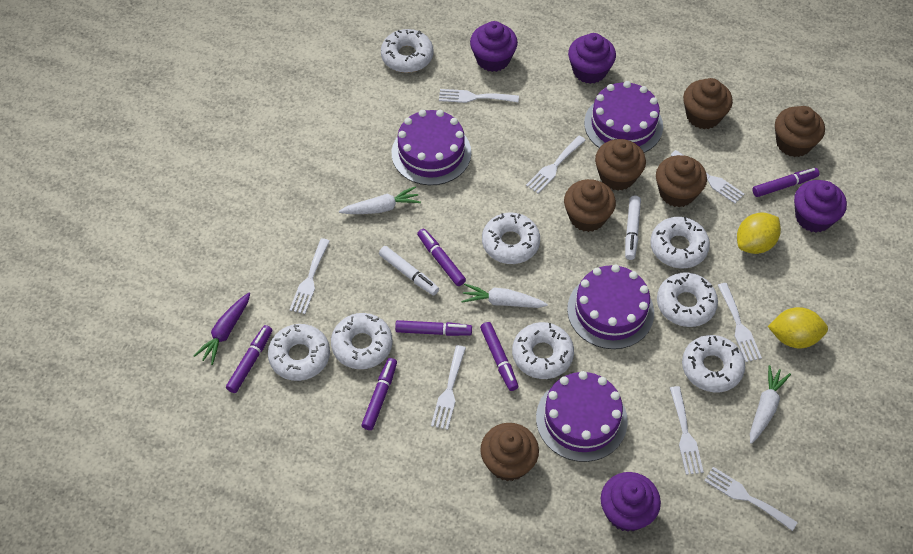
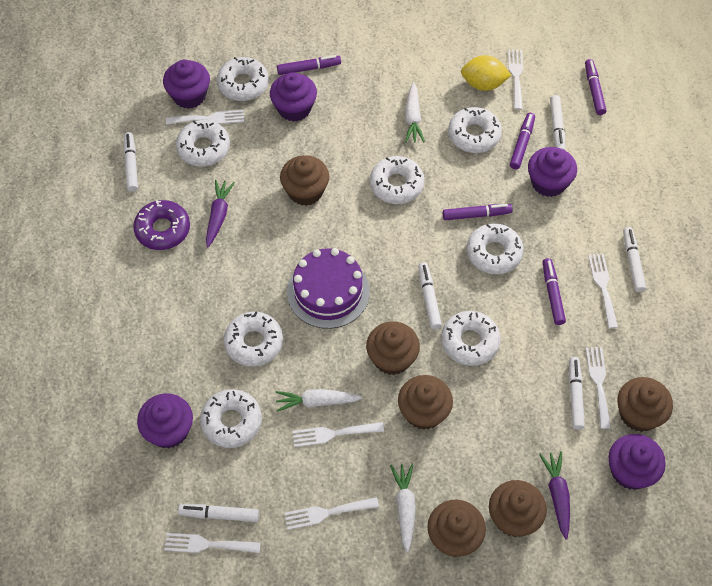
purple cake: [392,110,471,185] [536,371,628,462] [567,264,654,349] [584,81,663,153] = 4 -> [287,248,370,329] = 1
purple carrot: [193,293,250,365] = 1 -> [206,180,235,247] [539,451,570,539] = 2
purple cupcake: [470,21,518,72] [568,33,616,84] [601,472,661,532] [794,180,847,232] = 4 -> [137,393,193,449] [163,60,210,109] [270,72,317,122] [528,147,577,197] [609,434,666,490] = 5
purple donut: none = 0 -> [133,200,190,250] = 1
purple marker: [226,325,272,393] [361,358,397,430] [395,320,472,336] [417,228,466,286] [480,322,518,391] [752,168,820,197] = 6 -> [277,55,341,75] [443,204,513,220] [510,113,535,169] [543,258,566,325] [585,59,606,115] = 5
white fork: [289,238,330,314] [431,345,466,430] [439,89,519,103] [526,136,586,193] [670,150,744,204] [670,386,704,475] [704,467,798,531] [718,283,762,362] = 8 -> [164,533,261,553] [166,110,244,125] [284,497,379,530] [293,422,384,447] [508,49,523,110] [586,347,611,429] [588,254,618,328] = 7
white marker: [379,246,439,295] [625,196,641,260] = 2 -> [124,132,138,192] [178,504,259,522] [418,263,442,329] [550,95,565,150] [569,357,585,430] [623,227,646,292] = 6
yellow lemon: [737,212,781,254] [768,307,828,349] = 2 -> [461,55,511,91] = 1

